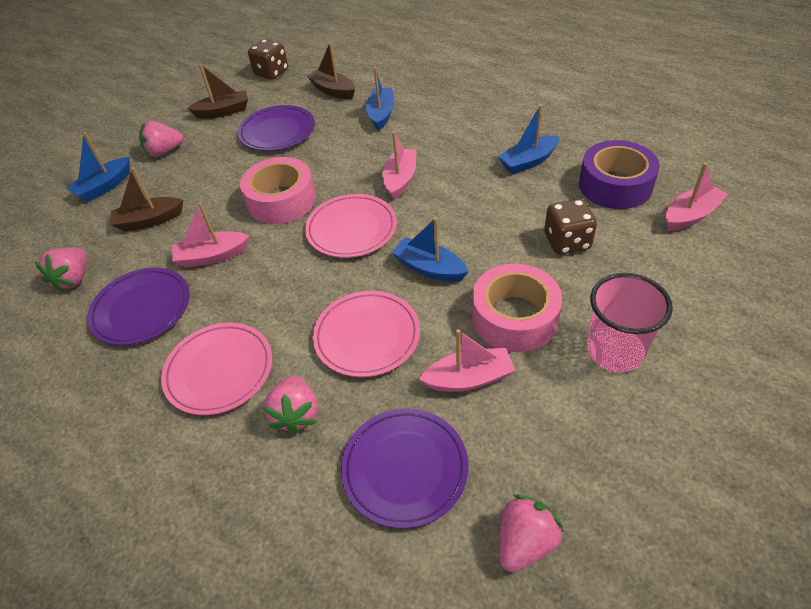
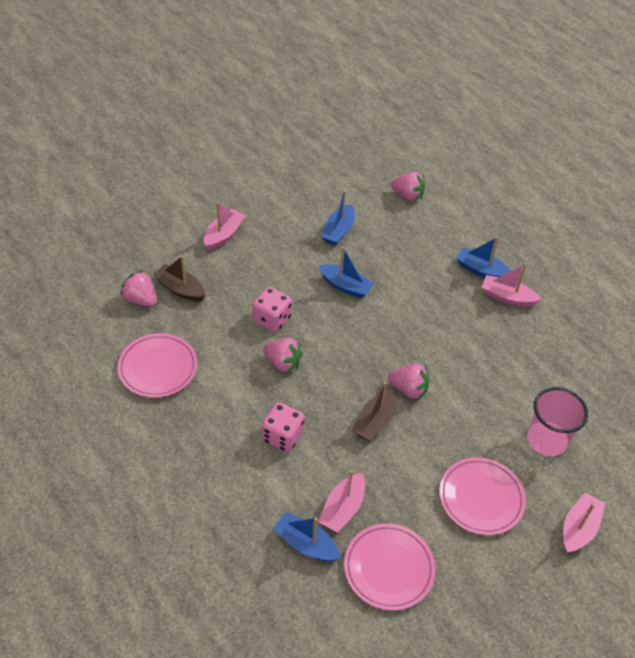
brown boat: [111,167,183,231] [187,64,248,119] [307,43,355,99] = 3 -> [153,255,205,302] [352,382,397,442] = 2
brown dice: [248,39,288,80] [544,199,597,255] = 2 -> none = 0
pink dice: none = 0 -> [253,287,292,332] [262,402,305,452] = 2
pink tape: [240,157,316,224] [472,264,562,352] = 2 -> none = 0
purple plate: [87,268,190,345] [238,105,315,151] [341,409,469,529] = 3 -> none = 0
purple tape: [579,140,660,209] = 1 -> none = 0

